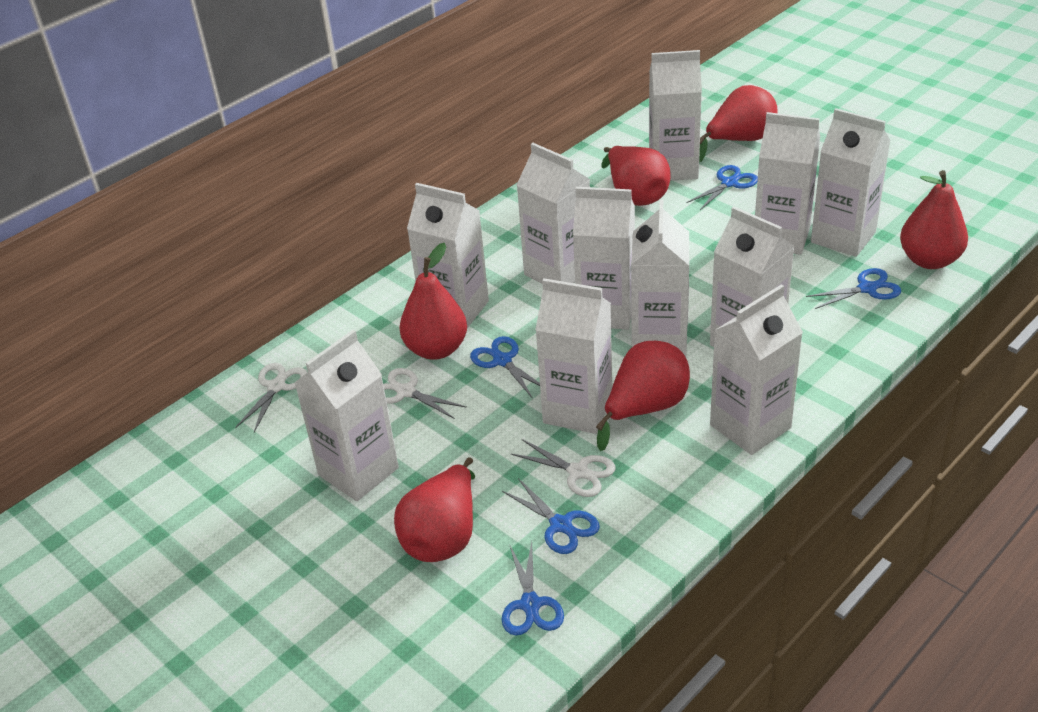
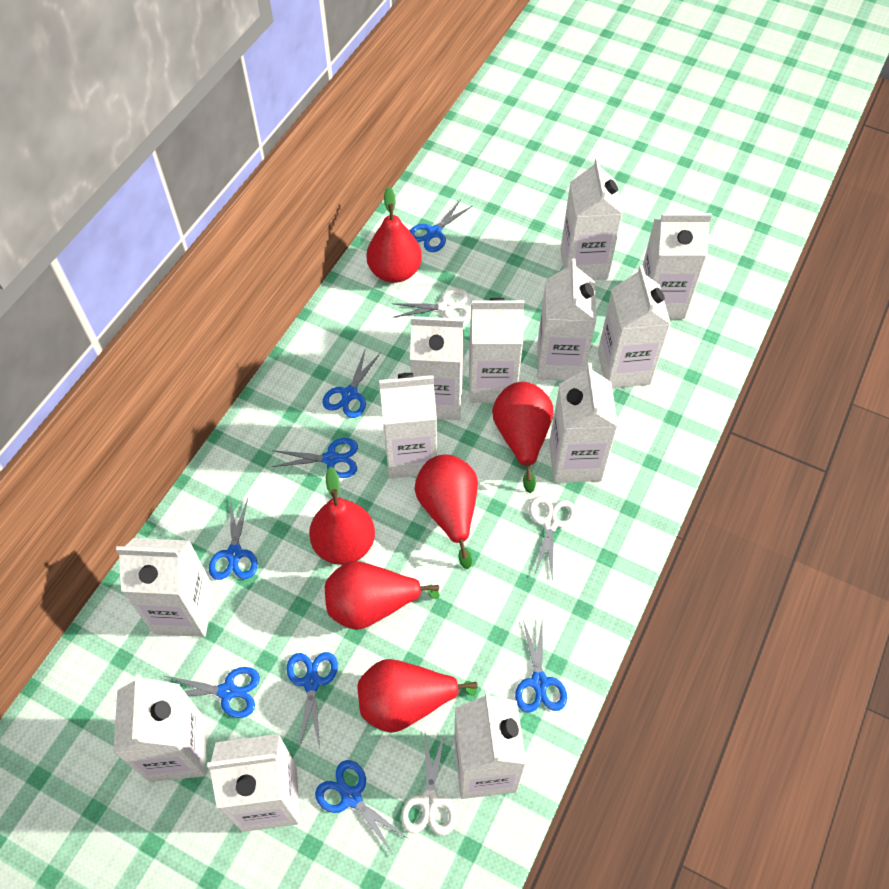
blue scissors: [470,336,540,399] [501,541,564,636] [502,478,600,554] [687,165,758,210] [806,268,901,309] = 5 -> [165,667,260,718] [209,498,257,580] [271,438,358,478] [287,652,338,748] [315,760,410,854] [322,348,380,418] [410,199,472,252] [515,620,567,713] = 8
white carton: [294,330,399,501] [407,183,489,328] [517,143,590,284] [535,278,612,434] [573,187,635,330] [631,200,689,357] [649,50,702,181] [710,206,795,347] [710,284,803,455] [755,112,820,255] [811,108,891,257] = 11 -> [113,674,207,782] [116,538,214,637] [207,734,300,832] [379,373,437,479] [410,316,464,420] [454,692,526,799] [469,298,524,403] [537,258,597,380] [549,363,618,483] [560,158,623,280] [598,265,671,388] [643,213,712,319] = 12

